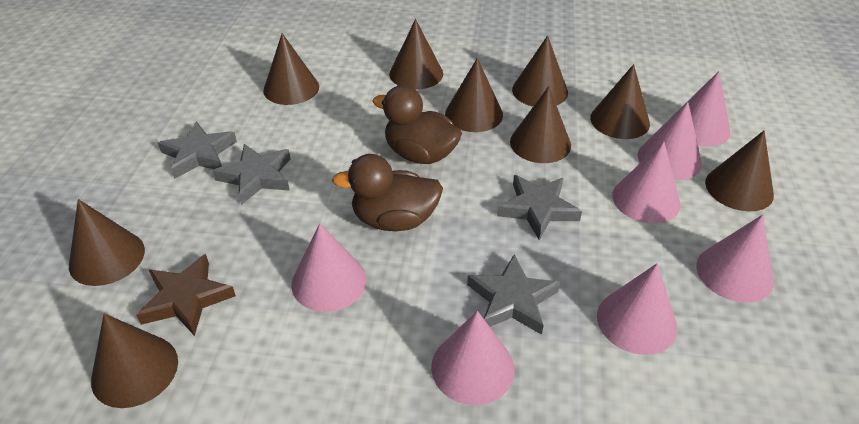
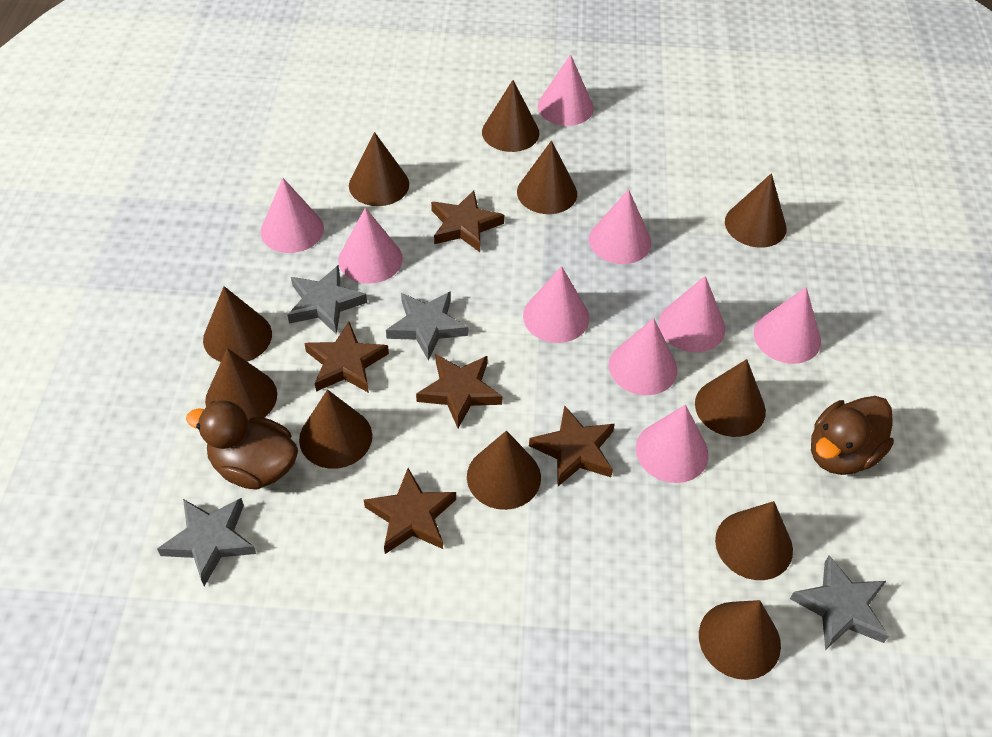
brown cone: [69,199,145,286] [91,313,178,408] [263,33,319,105] [389,19,443,90] [445,58,503,132] [510,86,571,163] [512,35,568,106] [590,64,650,139] [705,130,774,212] = 9 -> [203,286,272,362] [205,348,277,420] [299,390,372,469] [349,132,409,206] [467,430,541,510] [482,80,539,152] [517,140,577,214] [695,359,766,437] [699,600,781,680] [715,501,793,580] [725,173,787,248] = 11
brown star: [136,254,236,336] = 1 -> [304,322,389,393] [364,468,456,554] [416,354,502,428] [431,190,504,252] [529,405,615,486] = 5
pink cone: [292,223,366,312] [431,311,514,405] [597,263,677,355] [612,141,680,223] [638,102,702,180] [679,71,730,147] [696,215,774,303] = 7 -> [261,178,324,253] [338,208,403,284] [523,266,589,343] [538,54,594,126] [589,189,651,264] [609,318,677,395] [636,404,709,483] [659,276,725,352] [754,287,821,364] = 9

